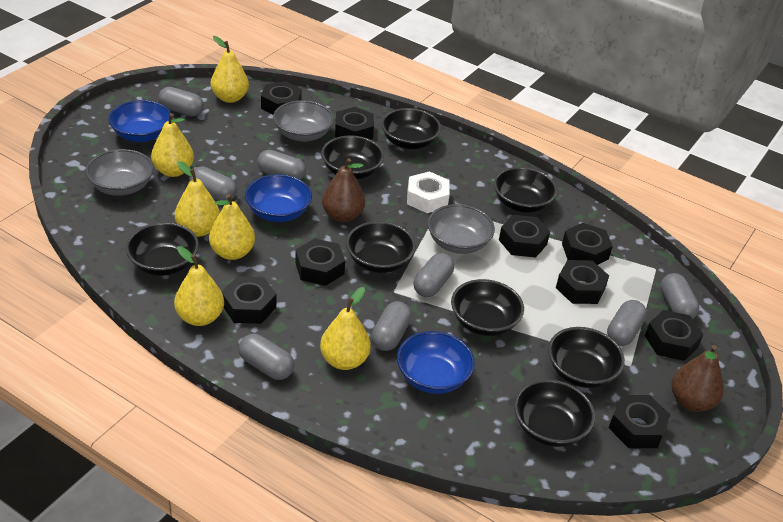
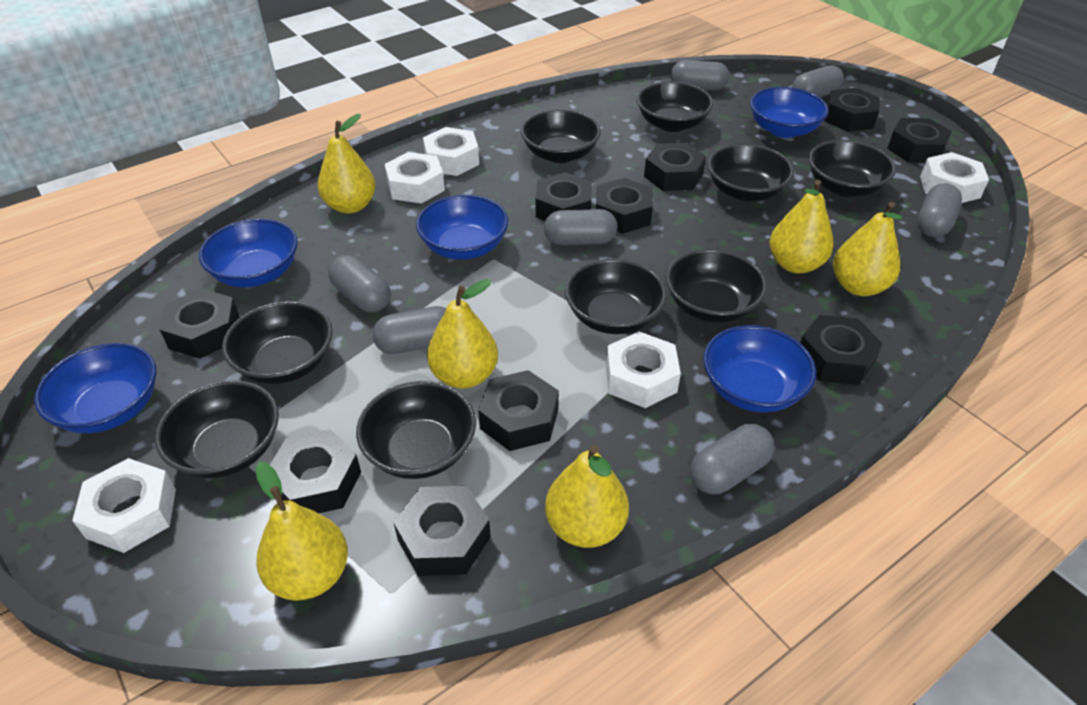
black bowl: [126,222,199,276] [321,135,384,179] [346,221,416,273] [381,108,441,149] [451,279,524,336] [494,167,557,213] [514,379,595,447] [548,327,625,388] = 8 -> [155,380,279,478] [222,301,333,384] [356,381,476,479] [521,109,601,163] [565,259,667,334] [637,81,713,132] [666,249,767,323] [708,144,794,201] [809,140,896,197] = 9
black nut: [222,276,276,324] [261,81,302,115] [295,238,345,286] [335,107,374,140] [499,215,550,257] [556,260,609,304] [562,223,613,265] [609,395,670,448] [645,310,703,361] = 9 -> [160,289,240,359] [270,429,361,513] [393,486,491,576] [478,370,559,451] [536,172,592,221] [596,178,653,234] [644,143,706,191] [800,315,883,385] [824,88,880,132] [887,118,952,163] = 10
blue bowl: [108,100,171,142] [245,174,312,222] [397,331,475,394] = 3 -> [34,343,156,433] [199,219,298,288] [416,195,508,260] [703,325,816,412] [750,87,829,138] = 5
brown pear: [322,158,365,222] [671,345,724,412] = 2 -> none = 0
grey bowl: [86,149,154,196] [273,100,334,142] [427,204,495,254] = 3 -> none = 0
grey capsule: [158,87,204,117] [189,166,237,201] [239,334,294,380] [257,150,306,180] [371,301,412,351] [414,253,454,297] [607,300,647,346] [660,273,699,319] = 8 -> [328,255,391,312] [372,306,446,354] [544,209,617,246] [671,60,729,91] [690,424,775,494] [792,65,844,97] [918,183,962,237] = 7
white nut: [407,171,450,213] = 1 -> [72,458,176,553] [385,152,445,204] [423,127,479,176] [606,332,681,408] [920,152,989,203] = 5

